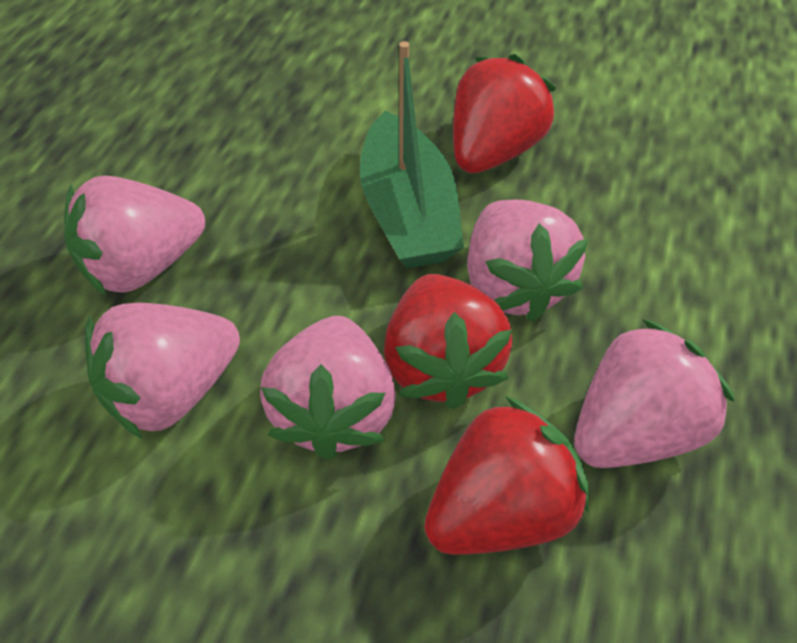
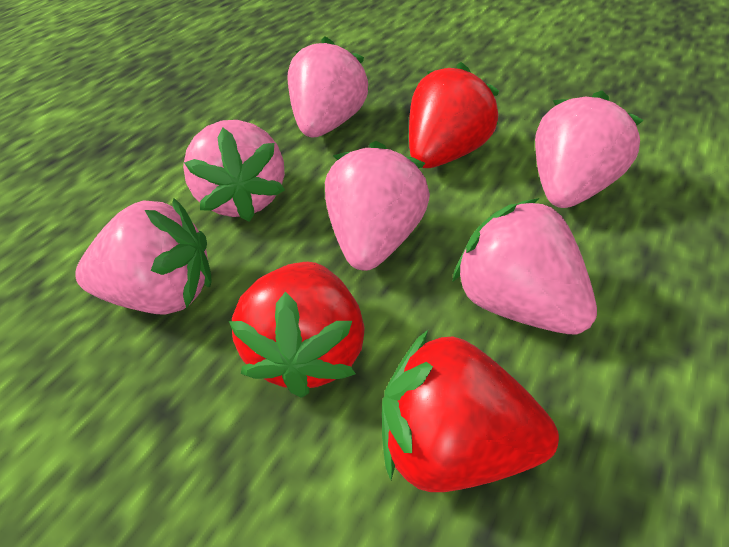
green boat: [360,41,464,269] = 1 -> none = 0
pink strawberry: [64,176,205,296] [85,303,240,439] [260,316,396,460] [467,200,588,322] [574,319,735,468] = 5 -> [75,198,212,315] [183,120,285,222] [287,37,369,137] [325,141,430,271] [452,198,597,334] [535,91,643,208] = 6

